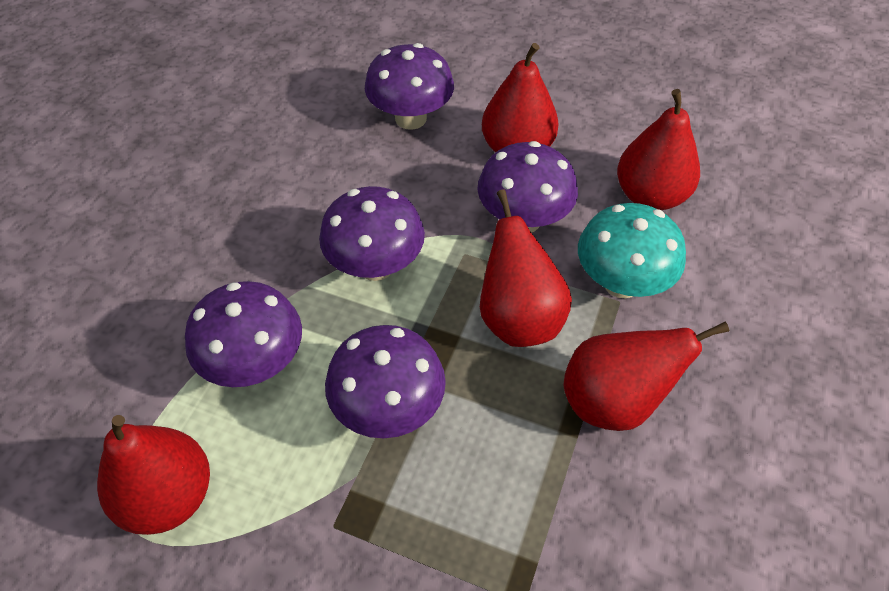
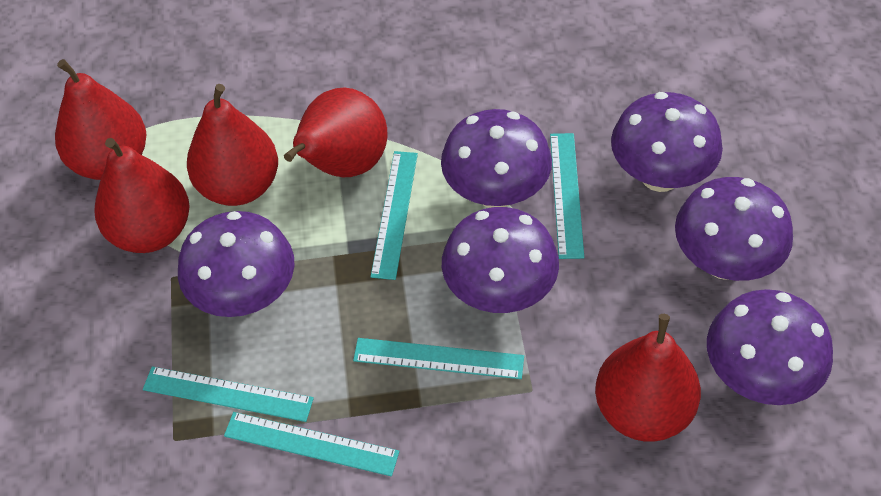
purple mushroom: [185,281,302,387] [319,186,425,281] [325,325,446,438] [365,43,454,130] [477,141,578,233] = 5 -> [178,211,294,317] [441,109,552,208] [442,207,559,313] [611,92,723,192] [675,177,793,281] [707,289,833,405] = 6
turquoise mushroom: [578,203,686,299] = 1 -> none = 0
turquoise ruler: none = 0 -> [143,366,314,422] [224,412,399,476] [353,338,524,379] [370,151,418,280] [550,133,584,259] = 5

